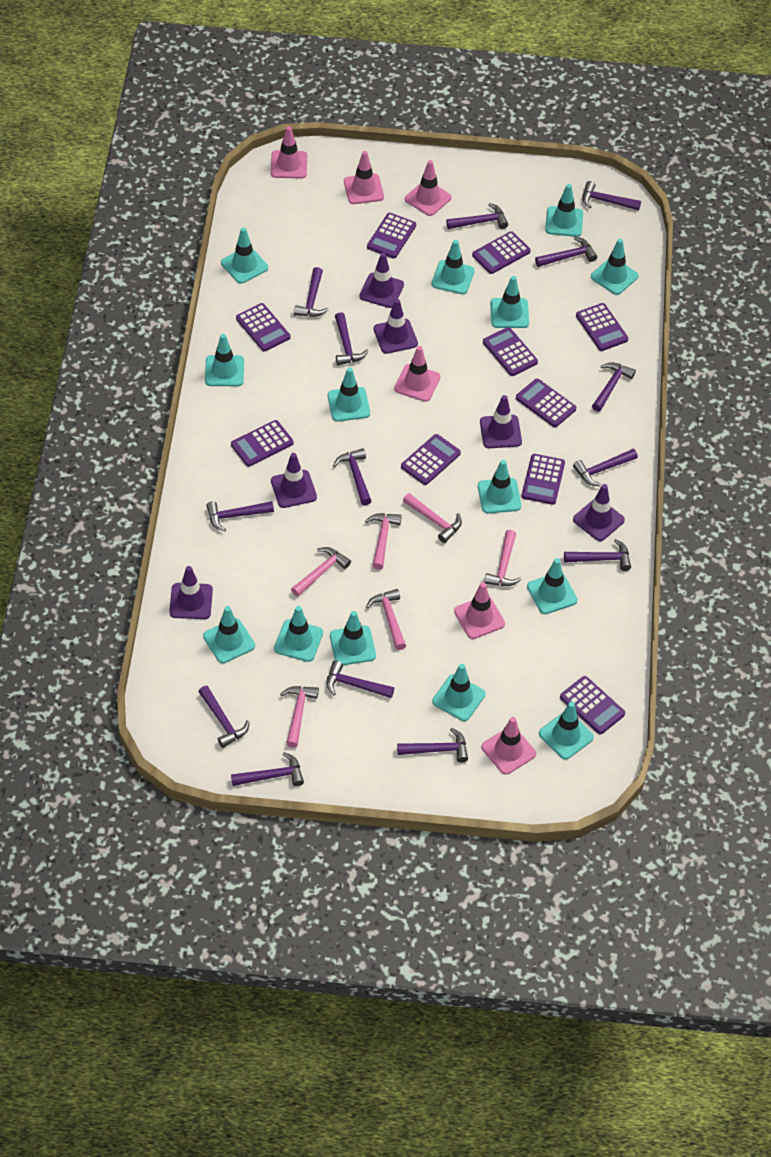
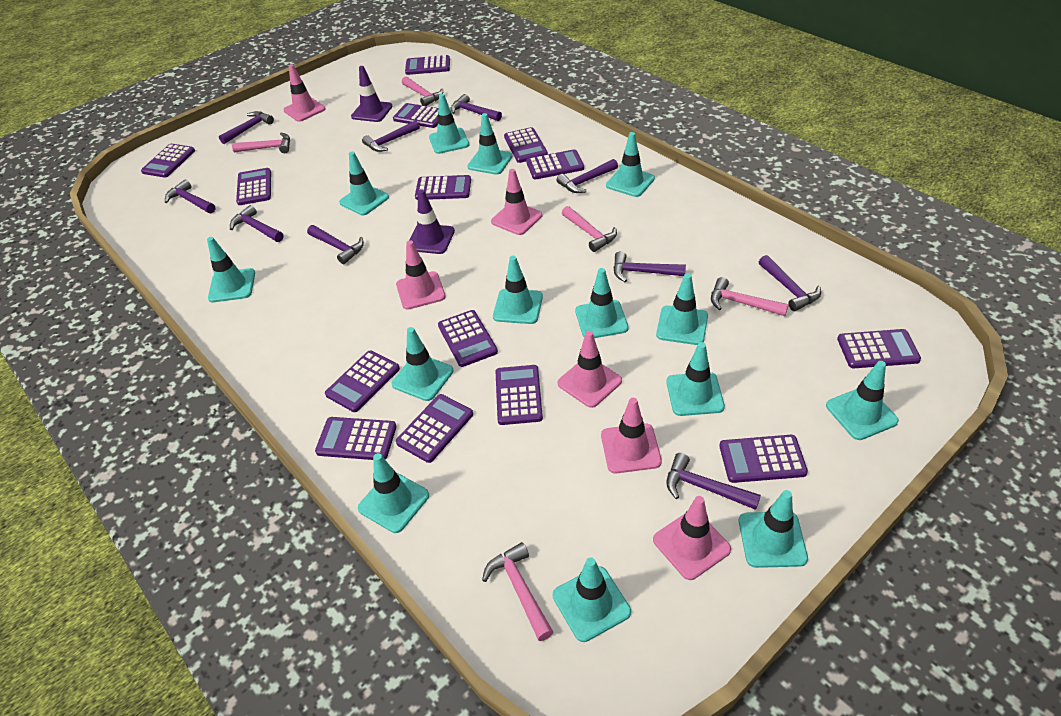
pink hammer: [280,686,319,748] [291,547,351,597] [365,513,402,570] [366,589,406,650] [403,493,462,543] [484,530,522,586] = 6 -> [232,133,290,153] [402,76,443,106] [482,542,553,641] [562,206,617,252] [711,277,789,316] = 5
purple calculator: [231,420,294,467] [236,303,290,351] [367,213,416,259] [401,434,461,485] [472,231,531,274] [483,327,538,376] [516,379,576,427] [522,454,565,505] [560,676,625,734] [576,303,628,351] = 10 -> [141,144,195,178] [236,168,271,205] [315,417,397,460] [325,351,400,412] [393,103,438,128] [396,394,473,463] [405,55,450,75] [415,175,471,200] [438,310,498,367] [495,365,543,425] [504,127,548,163] [526,149,584,179] [719,435,808,483] [837,329,921,368] = 14
purple hammer: [198,686,250,748] [206,501,274,532] [231,752,304,786] [294,267,328,317] [326,660,394,698] [333,448,371,505] [335,312,368,365] [397,728,468,763] [446,203,508,229] [535,237,597,267] [564,539,631,571] [573,449,638,486] [582,181,641,210] [592,362,636,412] = 14 -> [165,179,215,213] [219,111,274,144] [230,205,283,242] [307,225,364,264] [362,120,420,152] [450,94,502,121] [557,159,618,193] [613,251,686,282] [666,453,761,510] [759,255,821,311] = 10
purple traffic cone: [169,566,213,619] [271,453,317,508] [359,253,404,308] [373,299,418,354] [480,395,522,448] [573,484,625,541] = 6 -> [351,66,393,122] [409,189,455,254] = 2

